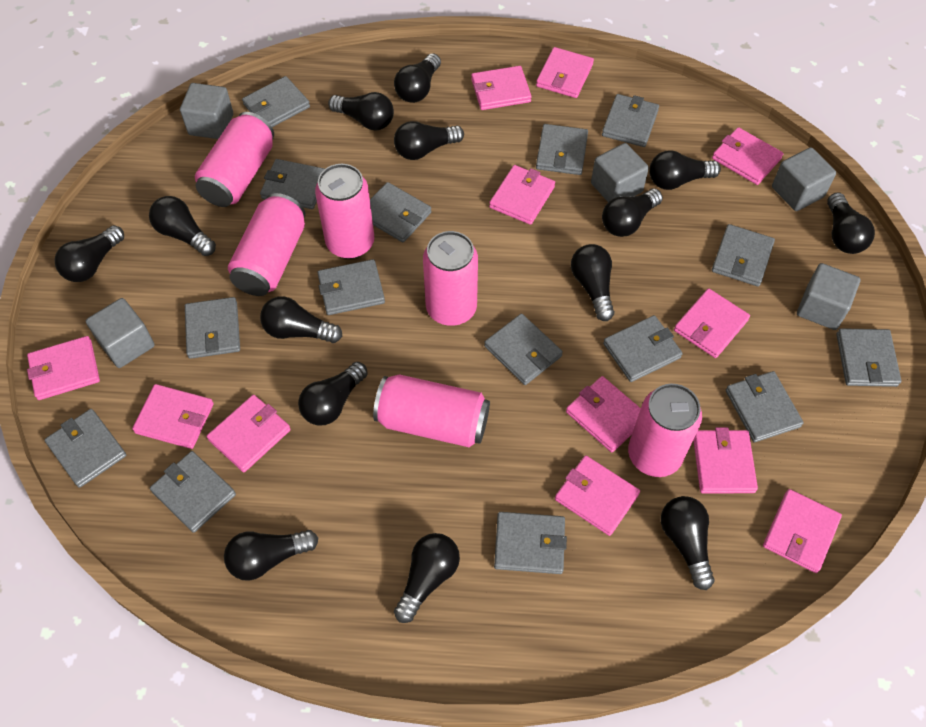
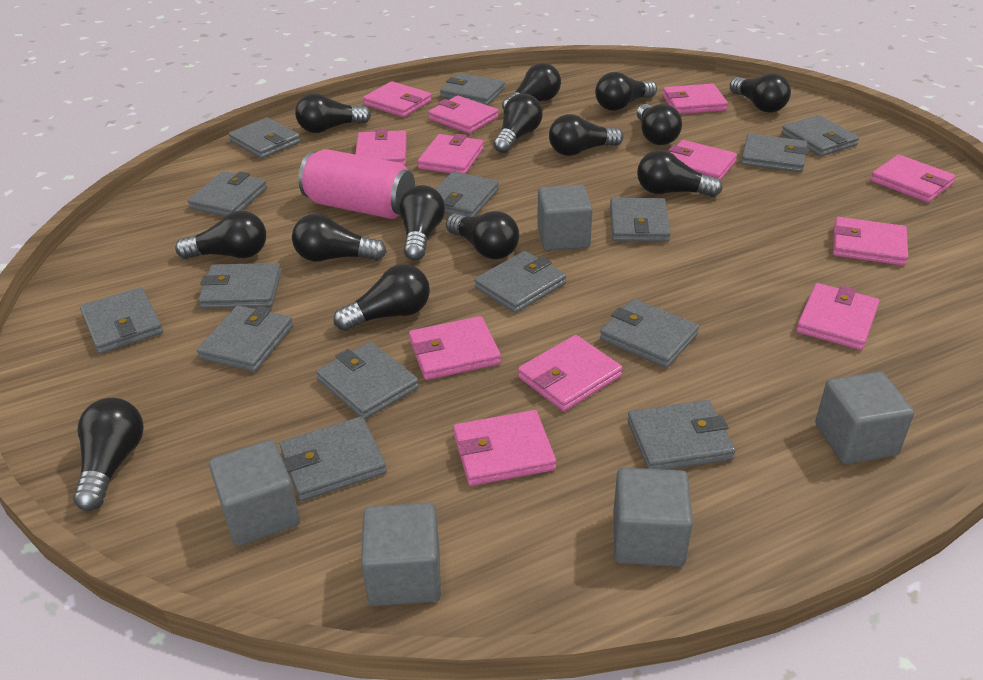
pink can: [195,112,274,207] [228,193,305,296] [315,164,374,259] [373,374,490,447] [423,231,478,326] [628,384,702,477] = 6 -> [298,149,415,219] = 1

